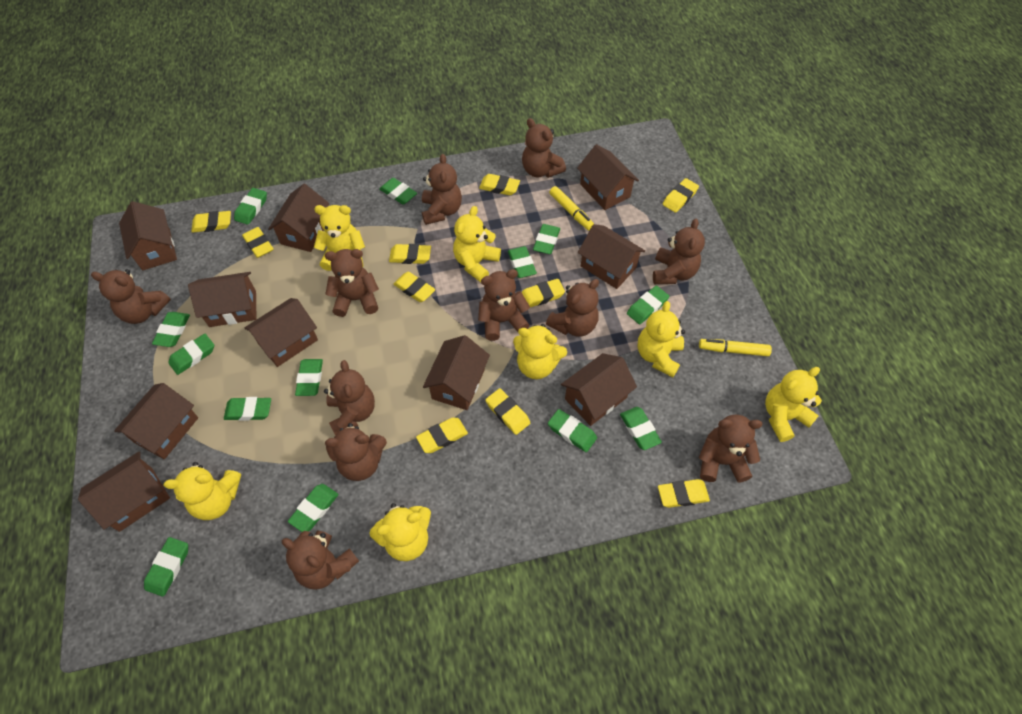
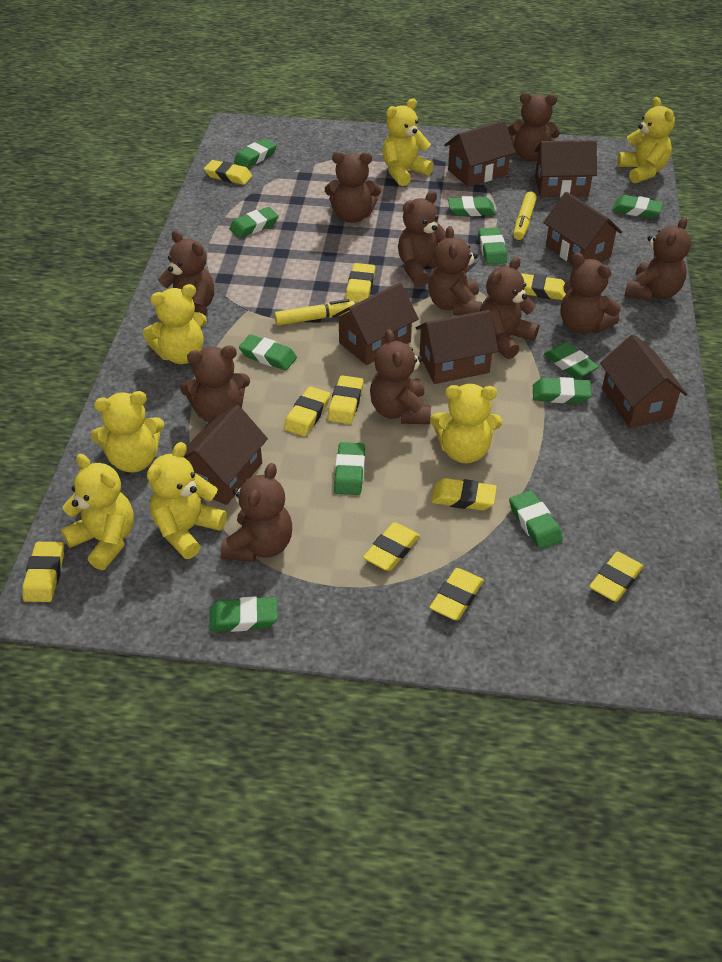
brown house: [78,451,170,532] [114,383,198,459] [119,201,177,271] [188,272,256,327] [244,298,318,367] [268,184,330,252] [423,335,490,410] [561,353,637,426] [577,144,639,210] [578,224,645,289] = 10 -> [183,405,268,505] [332,282,419,365] [416,310,498,384] [445,120,516,187] [535,140,597,197] [543,192,622,266] [600,334,687,428] = 7
green eraser: [144,537,188,597] [152,312,190,347] [168,334,214,375] [224,397,271,421] [234,188,267,225] [288,484,338,532] [295,359,323,396] [379,178,417,205] [508,246,537,278] [533,224,560,254] [548,409,597,452] [620,407,662,450] [627,286,669,324] = 13 -> [209,596,278,632] [229,207,279,238] [234,138,277,168] [239,334,297,370] [334,442,365,495] [448,196,496,216] [478,227,507,264] [509,490,563,549] [533,377,592,403] [544,342,599,379] [612,195,663,218] = 11

